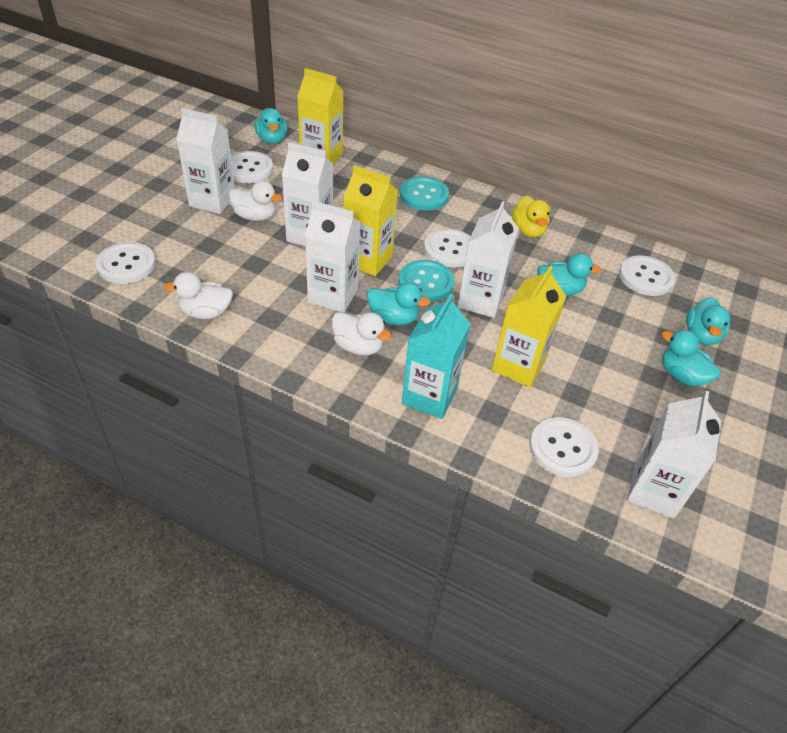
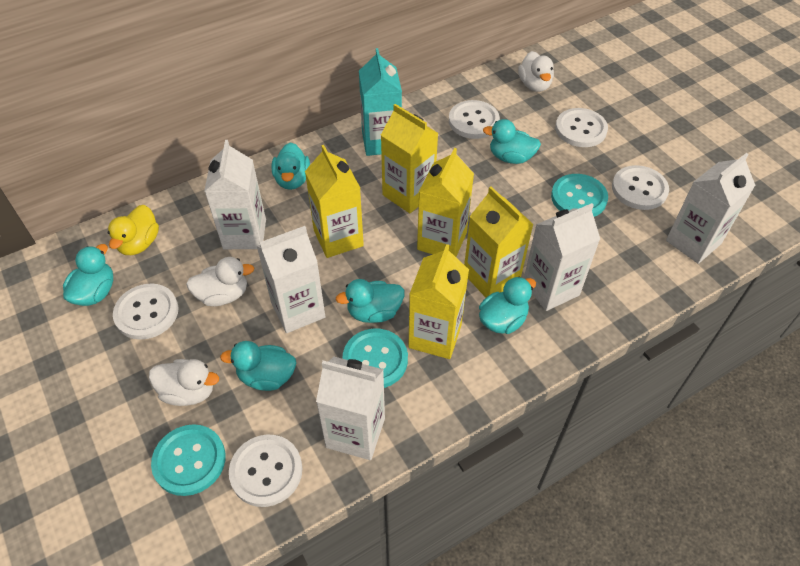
turquoise button: [399,260,455,302] [400,177,449,210] = 2 -> [151,424,226,496] [342,329,408,388] [551,174,608,217] = 3
turquoise duck: [254,108,287,144] [367,282,430,326] [537,253,601,296] [661,330,721,386] [686,297,730,345] = 5 -> [63,244,113,306] [220,341,296,391] [272,142,310,190] [336,279,404,323] [479,276,536,334] [483,119,541,164] = 6
yellow carton: [297,68,343,164] [343,165,398,276] [492,266,566,387] = 3 -> [305,145,364,258] [381,104,438,213] [408,244,469,359] [417,148,474,257] [464,187,534,297] = 5

